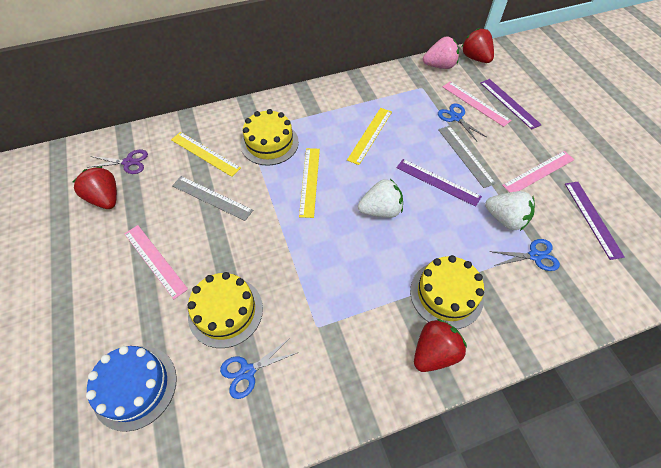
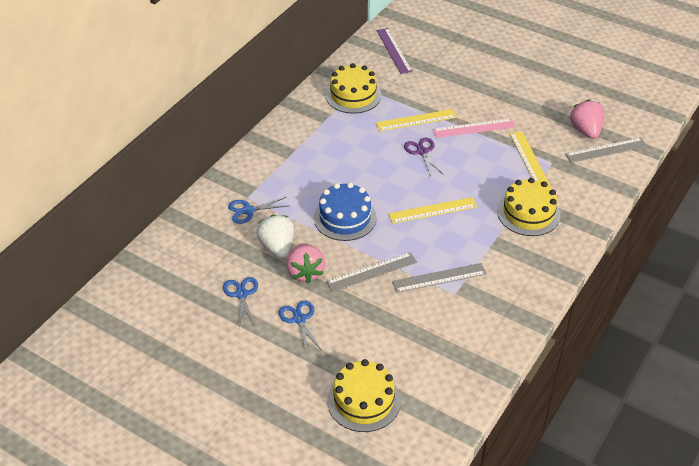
grey ruler: [172,176,253,221] [438,126,496,188] = 2 -> [326,252,417,292] [392,263,487,293] [565,138,647,163] = 3
pink ruler: [124,225,188,299] [443,81,511,127] [502,151,575,192] = 3 -> [433,118,515,138] = 1
pink strawberry: [423,37,459,69] = 1 -> [286,244,326,284] [570,100,605,139] = 2
purple ruler: [396,159,482,207] [480,79,542,130] [565,182,625,260] = 3 -> [377,28,413,74] = 1
red strawberry: [73,166,117,209] [414,319,467,372] [461,28,494,63] = 3 -> none = 0
white strawberry: [358,179,403,218] [485,191,535,231] = 2 -> [256,215,294,258] = 1

